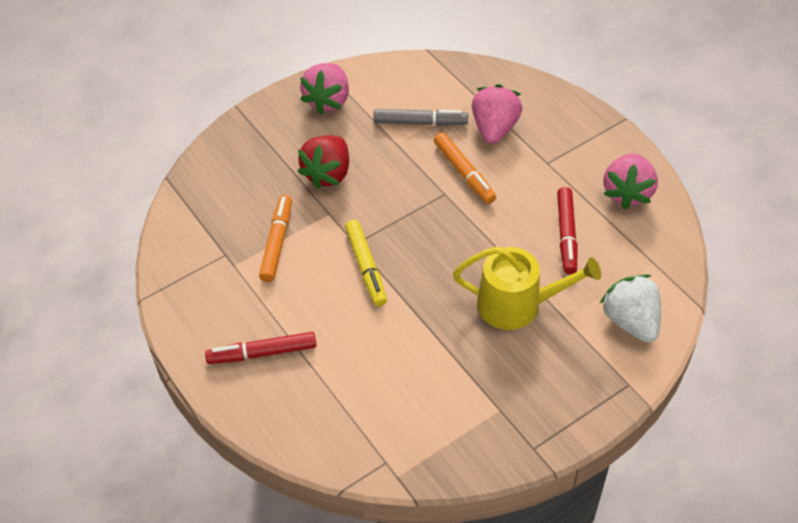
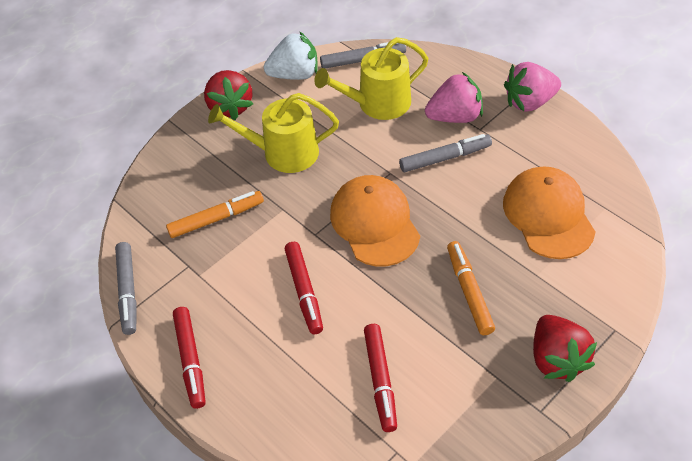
grey marker: [373,109,468,126] = 1 -> [115,242,137,335] [320,42,406,69] [399,134,492,172] = 3
orange cap: none = 0 -> [330,175,420,266] [503,166,596,259] = 2
pink strawberry: [300,63,349,115] [472,84,522,144] [603,154,658,209] = 3 -> [425,72,483,123] [504,62,561,112] = 2
red marker: [205,332,316,364] [557,187,578,274] = 2 -> [173,307,206,409] [285,242,323,334] [364,324,397,432] = 3
red strawberry: [298,135,349,189] = 1 -> [204,70,253,120] [533,315,597,382] = 2
yellow marker: [345,219,387,306] = 1 -> none = 0
yellow watering can: [453,247,601,330] = 1 -> [208,93,339,173] [314,37,429,120] = 2

